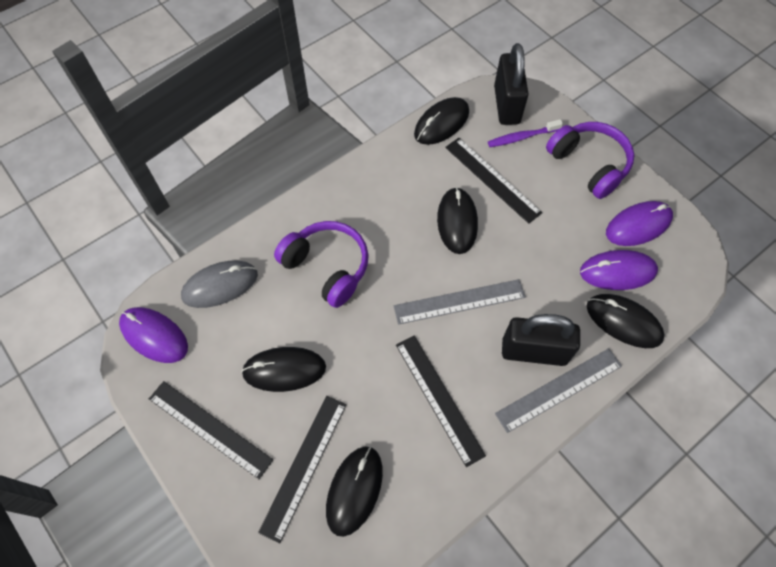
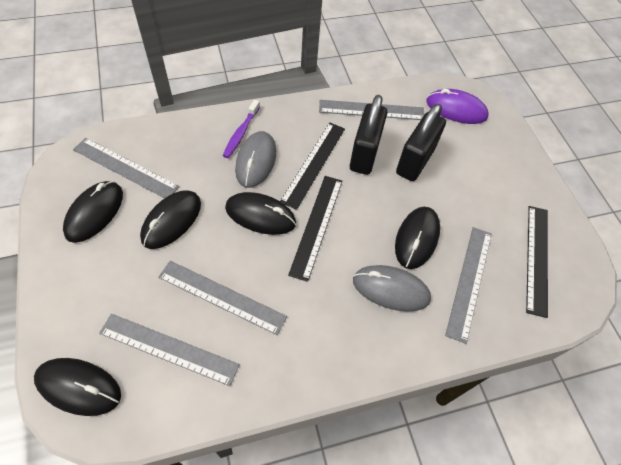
black ruler: [149,381,273,479] [258,396,346,544] [396,335,486,467] [445,138,542,224] = 4 -> [280,123,345,210] [288,176,342,282] [526,206,548,318] = 3
grey mouse: [181,261,258,308] = 1 -> [235,131,276,188] [353,265,431,312] = 2
grey ruler: [394,279,526,325] [495,348,622,433] = 2 -> [73,138,179,198] [99,314,240,386] [158,261,287,335] [319,100,424,120] [445,227,492,344] = 5
purple headphones: [274,221,369,308] [546,122,634,199] = 2 -> none = 0
purple mouse: [119,307,188,363] [580,250,658,290] [606,201,673,246] = 3 -> [427,89,489,124] = 1

